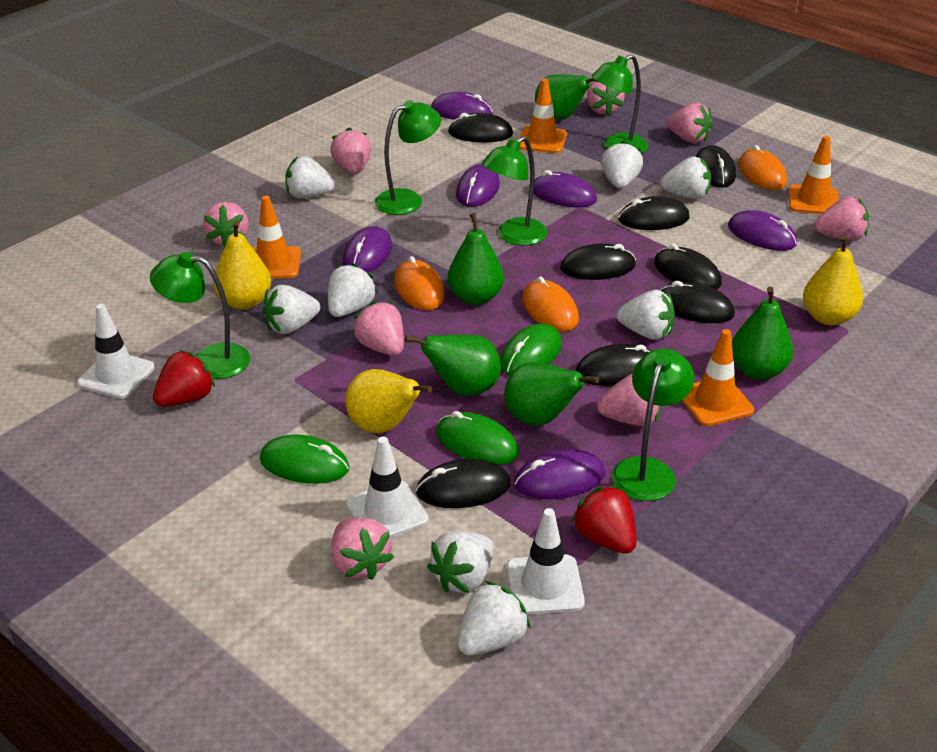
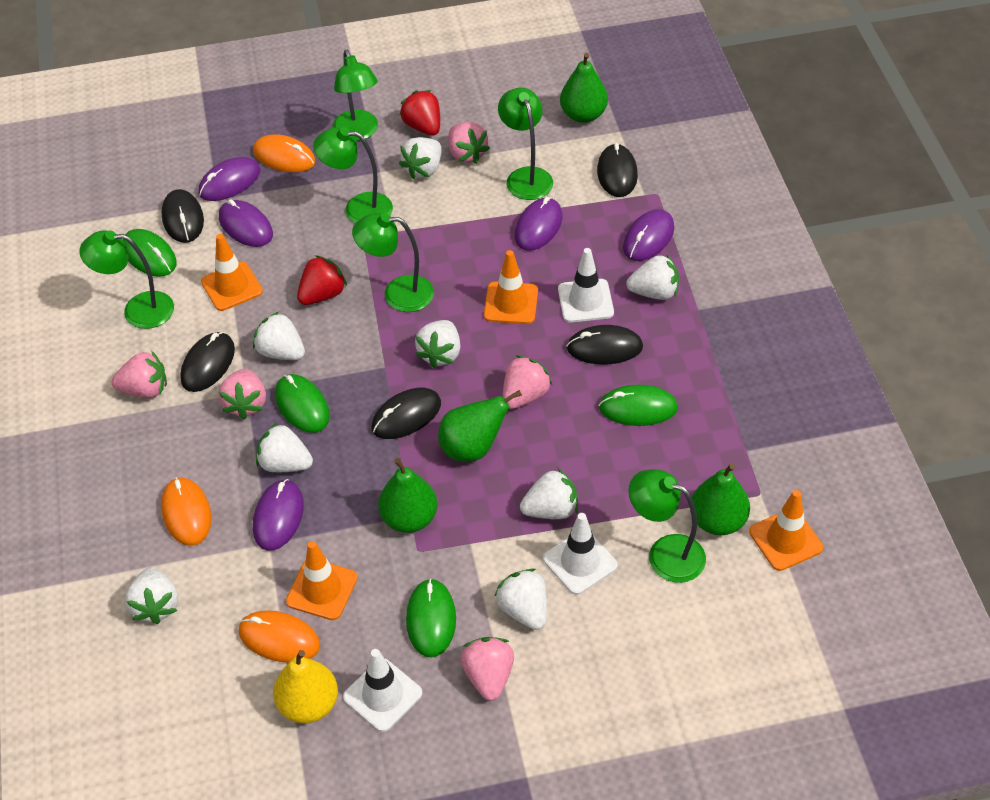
black mouse: [416,459,510,508] [448,113,513,142] [560,243,636,280] [576,344,650,386] [618,196,690,230] [654,244,722,289] [660,281,735,323] [696,145,736,188] = 8 -> [161,189,204,243] [180,332,235,392] [371,388,441,439] [567,325,643,365] [597,143,638,197] = 5
green lamp: [150,252,250,379] [374,100,441,215] [482,136,548,246] [592,54,648,153] [612,348,694,501] = 5 -> [79,230,174,329] [313,127,393,223] [333,50,378,141] [352,213,434,312] [498,87,553,200] [628,469,706,583] = 6
green mouse: [260,434,350,484] [436,411,519,465] [500,324,562,376] = 3 -> [123,229,176,277] [275,374,330,433] [406,578,456,658] [599,385,678,426] = 4
green pear: [405,335,501,396] [448,213,504,305] [504,362,599,426] [535,74,598,120] [732,287,793,380] = 5 -> [378,458,437,533] [438,390,522,462] [560,53,608,123] [690,463,750,535] = 4
pink strawberry: [203,202,249,247] [330,127,371,174] [331,517,394,580] [353,301,404,356] [587,81,625,116] [597,373,661,426] [666,103,713,143] [814,196,869,241] = 8 -> [111,350,167,398] [219,369,266,420] [448,122,490,164] [460,637,514,701] [503,355,552,409] = 5
purple mouse: [343,226,392,273] [431,92,493,120] [456,164,500,207] [514,449,606,499] [533,170,597,208] [728,210,797,251] = 6 -> [198,157,260,201] [219,199,273,247] [253,479,304,551] [515,197,562,251] [623,209,674,261] = 5
yellow pear: [213,221,271,310] [345,369,432,433] [803,235,863,325] = 3 -> [273,650,338,724] = 1

